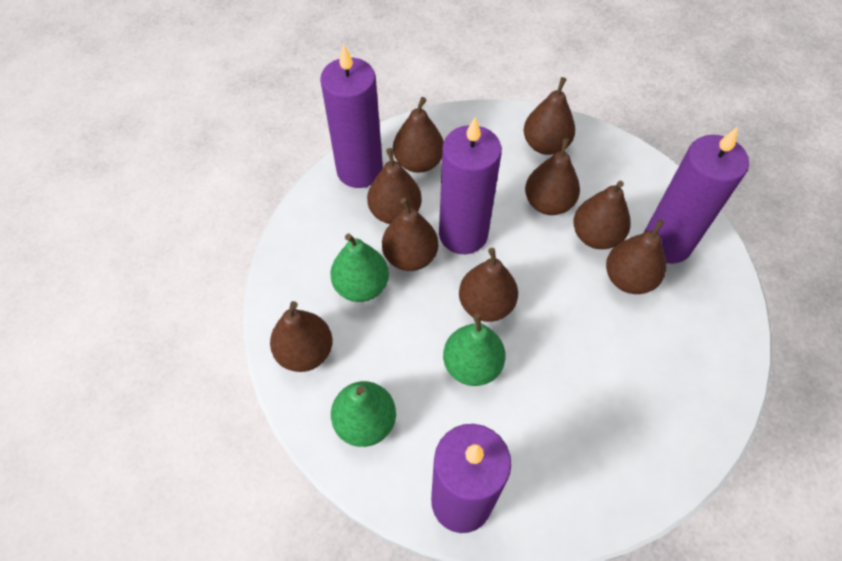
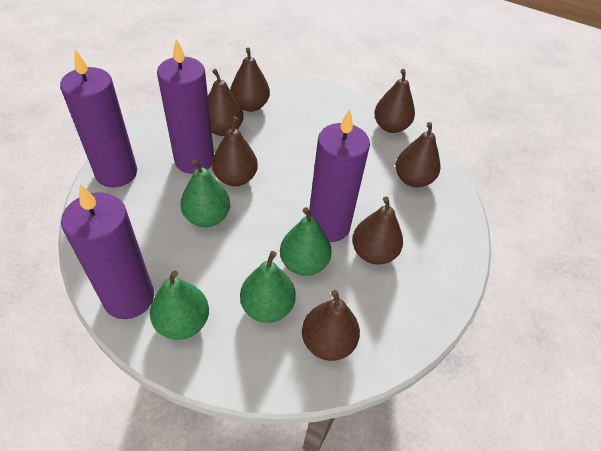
brown pear: [270,301,333,372] [367,148,422,224] [382,198,438,271] [393,97,444,173] [459,248,518,322] [524,77,575,155] [525,138,580,215] [573,181,631,249] [606,219,666,294] = 9 -> [208,69,243,136] [212,116,258,186] [230,47,270,112] [302,290,360,361] [352,197,403,265] [374,69,415,133] [396,122,440,188] = 7
green pear: [330,233,389,302] [331,381,396,447] [443,314,506,386] = 3 -> [150,270,209,340] [180,159,230,227] [240,251,296,323] [280,207,332,276] = 4

